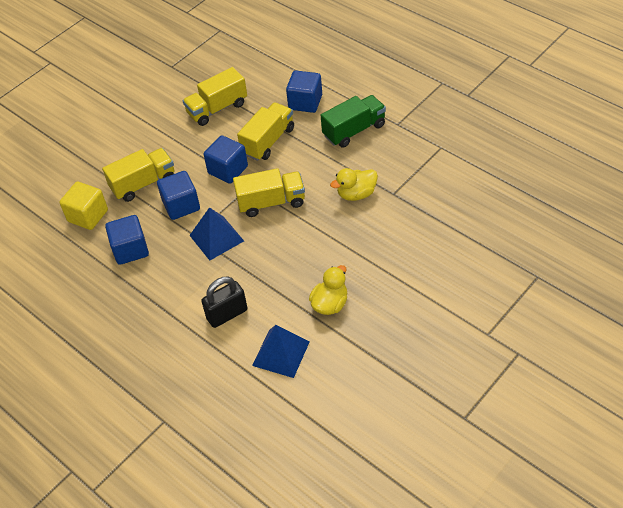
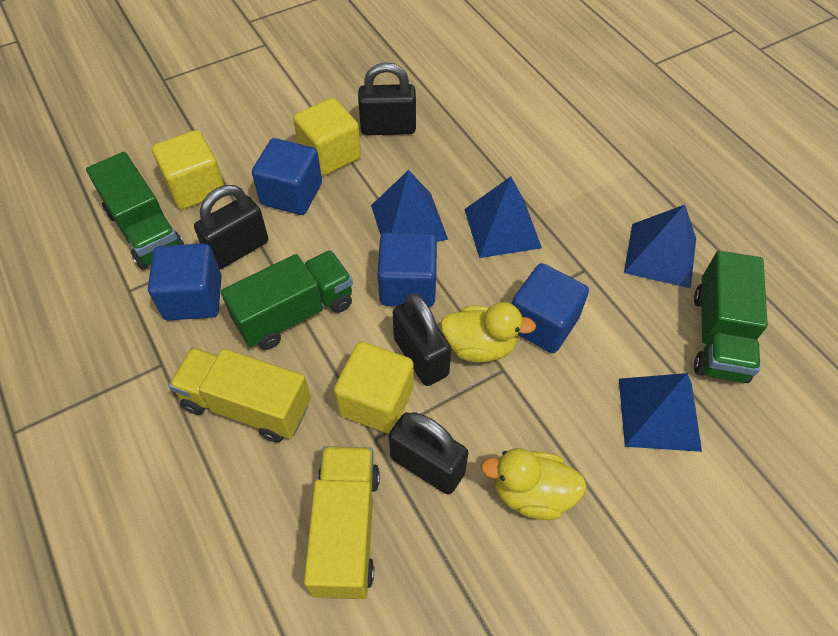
black padlock: [201,277,247,328] = 1 -> [194,185,268,269] [358,62,416,135] [389,412,468,495] [393,293,451,386] = 4
blue pyramid: [189,207,244,260] [252,325,310,378] = 2 -> [371,170,448,242] [464,177,542,258] [619,373,702,452] [624,205,696,288] = 4
green truck: [321,95,386,148] = 1 -> [86,152,184,270] [221,250,353,350] [694,251,768,383] = 3
yellow cube: [60,182,108,230] = 1 -> [152,130,224,209] [293,98,361,176] [334,342,414,434] = 3
yellow truck: [102,148,174,202] [183,67,247,126] [233,168,305,217] [237,102,294,161] = 4 -> [169,347,311,443] [304,446,380,599] = 2

